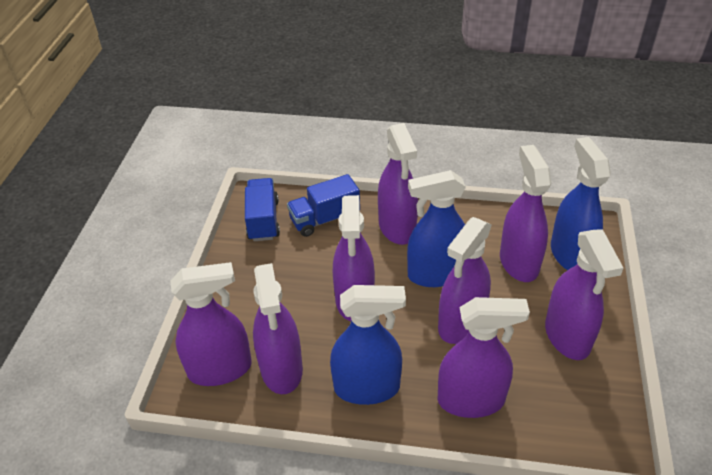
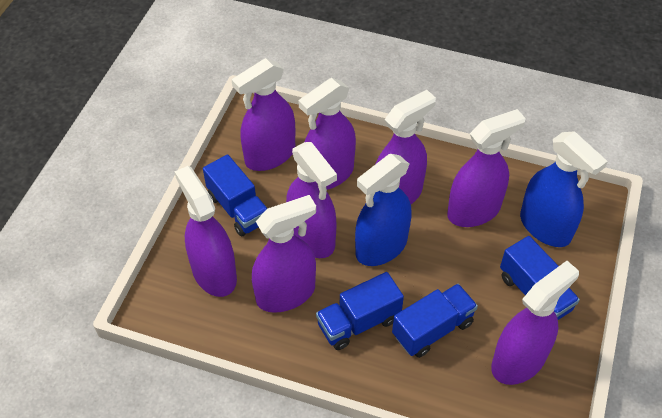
blue spray bottle: [330,285,406,405] [407,170,466,287] [551,137,611,270] = 3 -> [355,154,411,266] [520,131,608,247] = 2
blue truck: [245,178,280,241] [287,174,360,237] = 2 -> [203,154,268,237] [316,272,404,350] [392,284,478,358] [500,236,580,320] = 4

